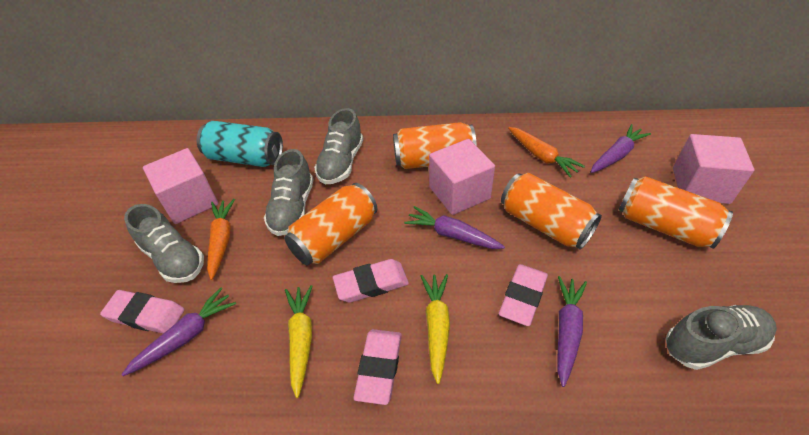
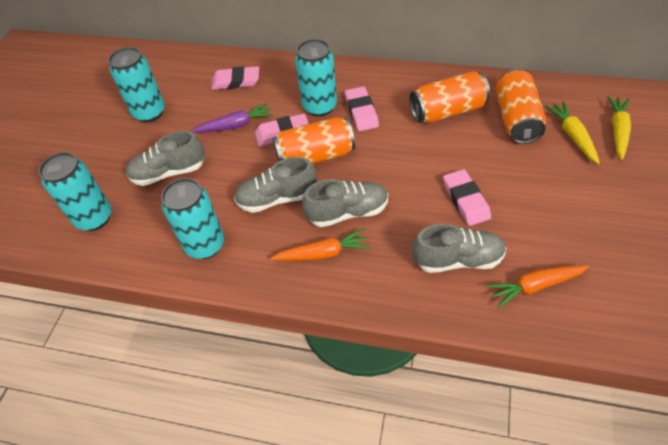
orange can: [284,183,377,266] [393,122,477,169] [501,173,602,250] [619,176,733,249] = 4 -> [273,117,355,164] [409,71,490,123] [495,69,546,144] = 3
pink cube: [143,148,218,224] [429,139,495,215] [673,134,754,204] = 3 -> none = 0
purple carrot: [121,288,236,376] [404,206,505,249] [557,276,587,387] [591,124,651,173] = 4 -> [192,103,273,133] = 1
turquoise can: [197,121,283,167] = 1 -> [39,152,112,231] [108,47,165,122] [161,178,224,259] [295,39,337,117] = 4

